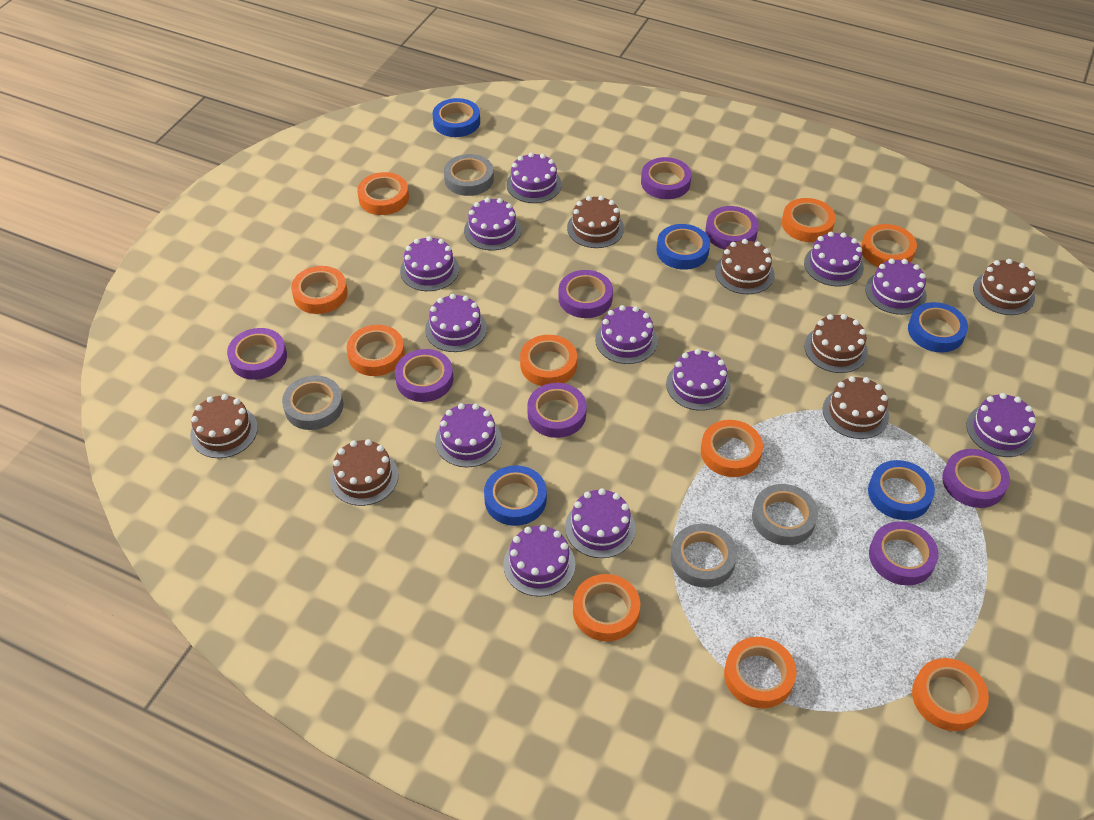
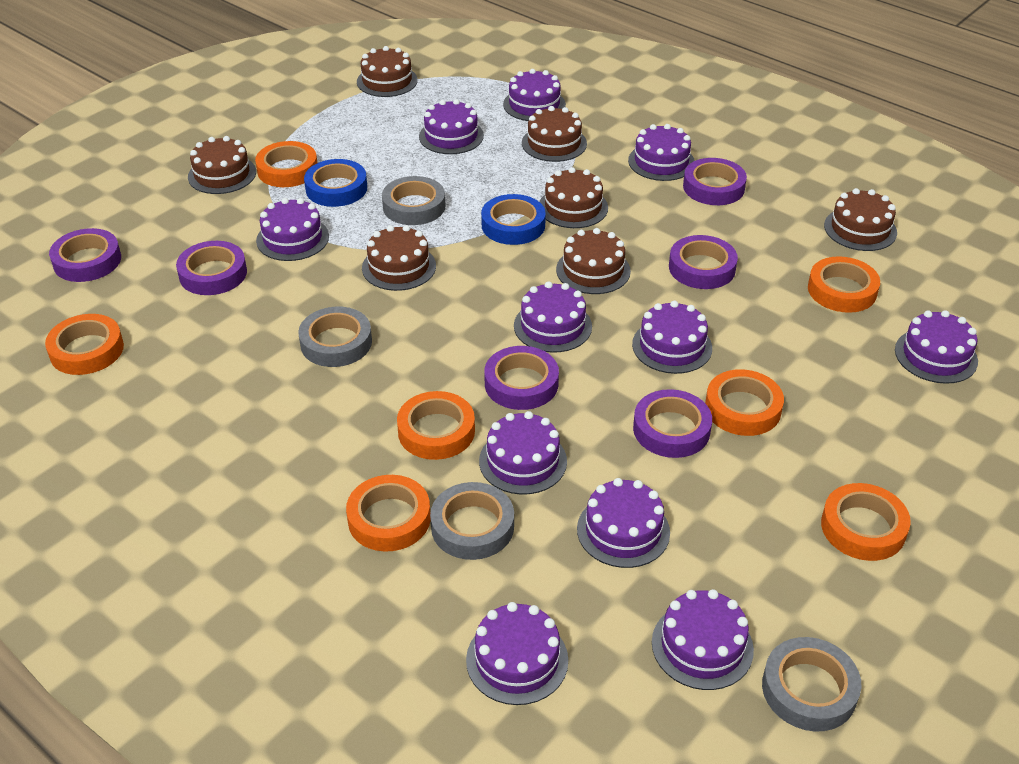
blue tape: [433,98,480,137] [484,465,547,526] [657,224,710,270] [868,460,935,520] [908,302,968,353] = 5 -> [304,159,367,207] [481,194,546,245] = 2
orange tape: [291,266,348,314] [347,325,405,376] [357,172,409,215] [520,335,577,386] [573,574,640,641] [701,420,763,477] [724,637,797,708] [782,198,836,242] [861,224,917,267] [912,658,989,731] = 10 -> [45,314,124,375] [255,141,317,187] [346,475,431,552] [397,391,475,460] [705,369,784,436] [808,256,880,313] [821,483,911,561] = 7
purple cake: [400,236,459,291] [425,294,487,352] [435,403,502,467] [464,198,521,250] [503,525,576,597] [507,152,562,203] [565,488,636,558] [595,305,658,364] [666,349,731,411] [804,232,864,287] [865,259,927,315] [966,393,1036,457] = 12 -> [256,198,329,261] [419,99,484,154] [466,602,568,705] [479,411,567,495] [503,69,566,121] [514,281,592,353] [577,478,670,568] [628,124,695,181] [632,301,712,374] [652,589,754,690] [895,310,978,384] = 11
purple tape: [227,328,287,380] [395,349,454,402] [527,383,587,438] [558,270,613,318] [641,157,692,199] [705,206,759,250] [869,522,939,586] [942,449,1010,508] = 8 -> [49,228,121,282] [176,241,247,295] [484,346,559,410] [633,389,712,458] [669,235,738,289] [683,158,747,205] = 6

